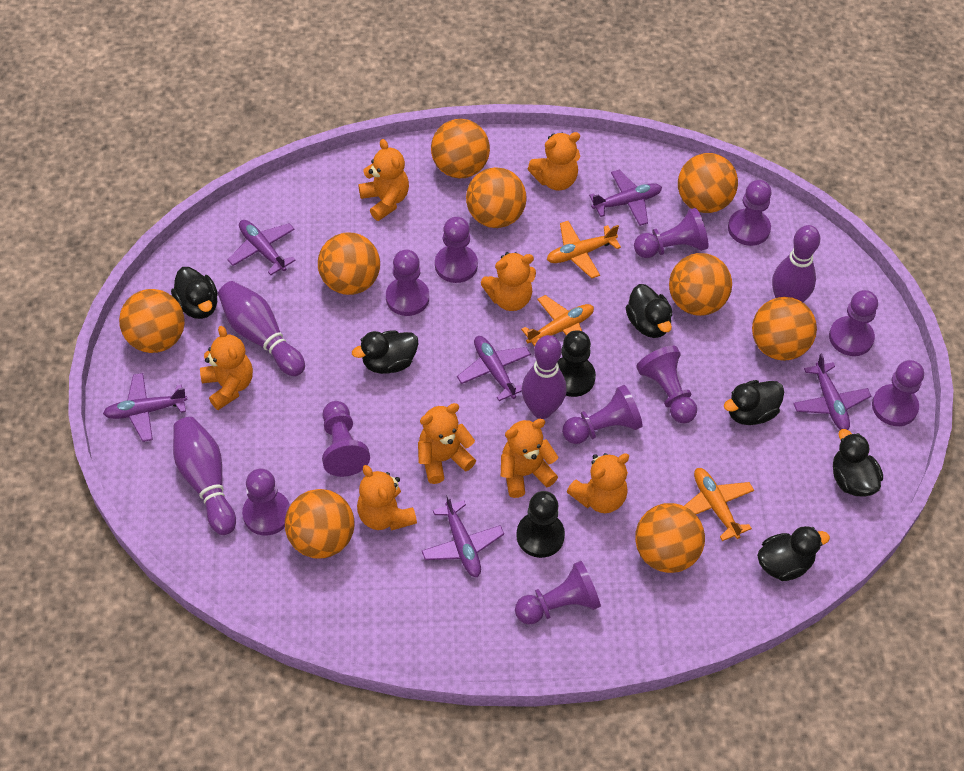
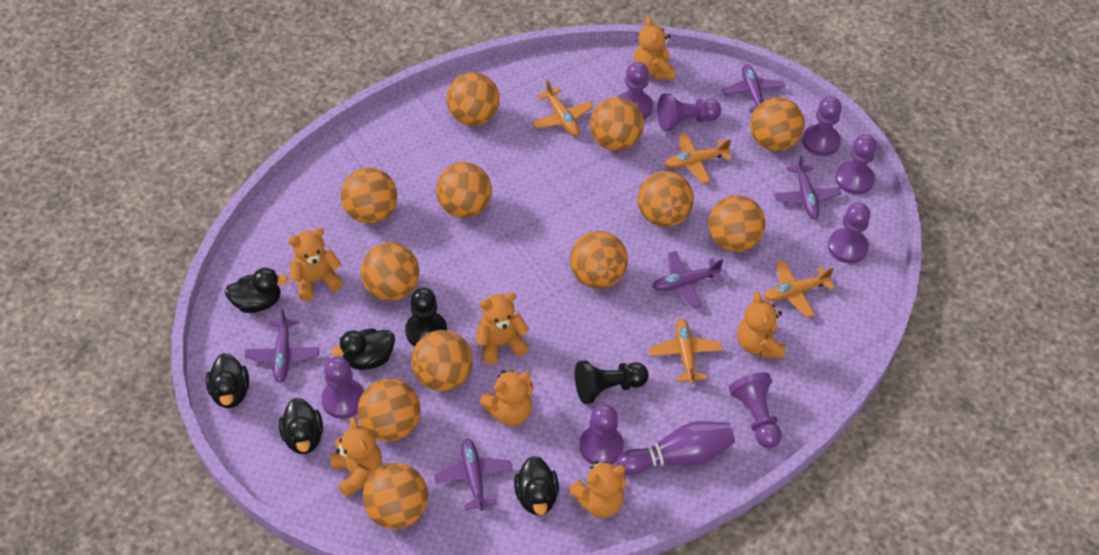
black duck: [171,267,218,319] [352,330,419,374] [626,284,672,338] [724,380,784,425] [757,526,830,581] [833,429,883,497] = 6 -> [206,353,249,408] [225,268,288,313] [279,398,323,454] [331,328,395,370] [514,456,559,515] = 5
orange ball: [119,289,185,353] [285,489,355,559] [318,233,380,295] [431,119,490,178] [466,167,527,228] [635,503,705,573] [669,253,732,316] [678,153,738,213] [752,297,817,361] = 9 -> [341,168,397,224] [358,379,421,442] [361,243,419,301] [363,463,428,529] [411,330,473,391] [436,162,492,218] [447,72,500,126] [570,231,628,289] [590,97,644,151] [638,171,694,227] [708,195,766,252] [750,97,805,151] = 12
orange plane: [521,295,594,346] [547,221,621,279] [684,468,754,541] = 3 -> [532,80,593,136] [649,319,723,384] [665,133,732,184] [764,260,835,318] = 4
orange teddy bear: [200,326,253,410] [357,465,417,531] [358,139,409,221] [418,403,476,484] [481,252,536,311] [501,419,558,498] [528,132,580,191] [567,453,629,513] = 8 -> [288,228,343,301] [330,417,382,498] [476,292,529,365] [480,370,533,426] [569,460,626,518] [634,17,675,80] [737,292,785,358] = 7
purple bowling pin: [173,417,236,535] [218,281,305,376] [522,335,567,419] [772,225,820,302] = 4 -> [616,421,735,475] = 1
purple pawn: [242,469,290,535] [322,401,370,477] [386,250,429,316] [435,217,478,283] [515,561,601,625] [562,385,643,444] [634,208,708,258] [636,346,697,423] [728,180,771,246] [829,290,878,356] [872,360,924,426] = 11 -> [321,357,364,419] [580,404,624,465] [619,62,653,120] [657,93,721,131] [729,372,782,448] [802,96,842,156] [828,203,870,263] [835,134,877,194] = 8
purple plane: [103,373,188,442] [227,220,296,275] [422,494,504,577] [457,336,531,401] [589,170,662,226] [793,353,871,430] = 6 -> [245,309,319,383] [434,438,512,511] [652,251,724,308] [722,64,785,113] [774,155,841,219] = 5

